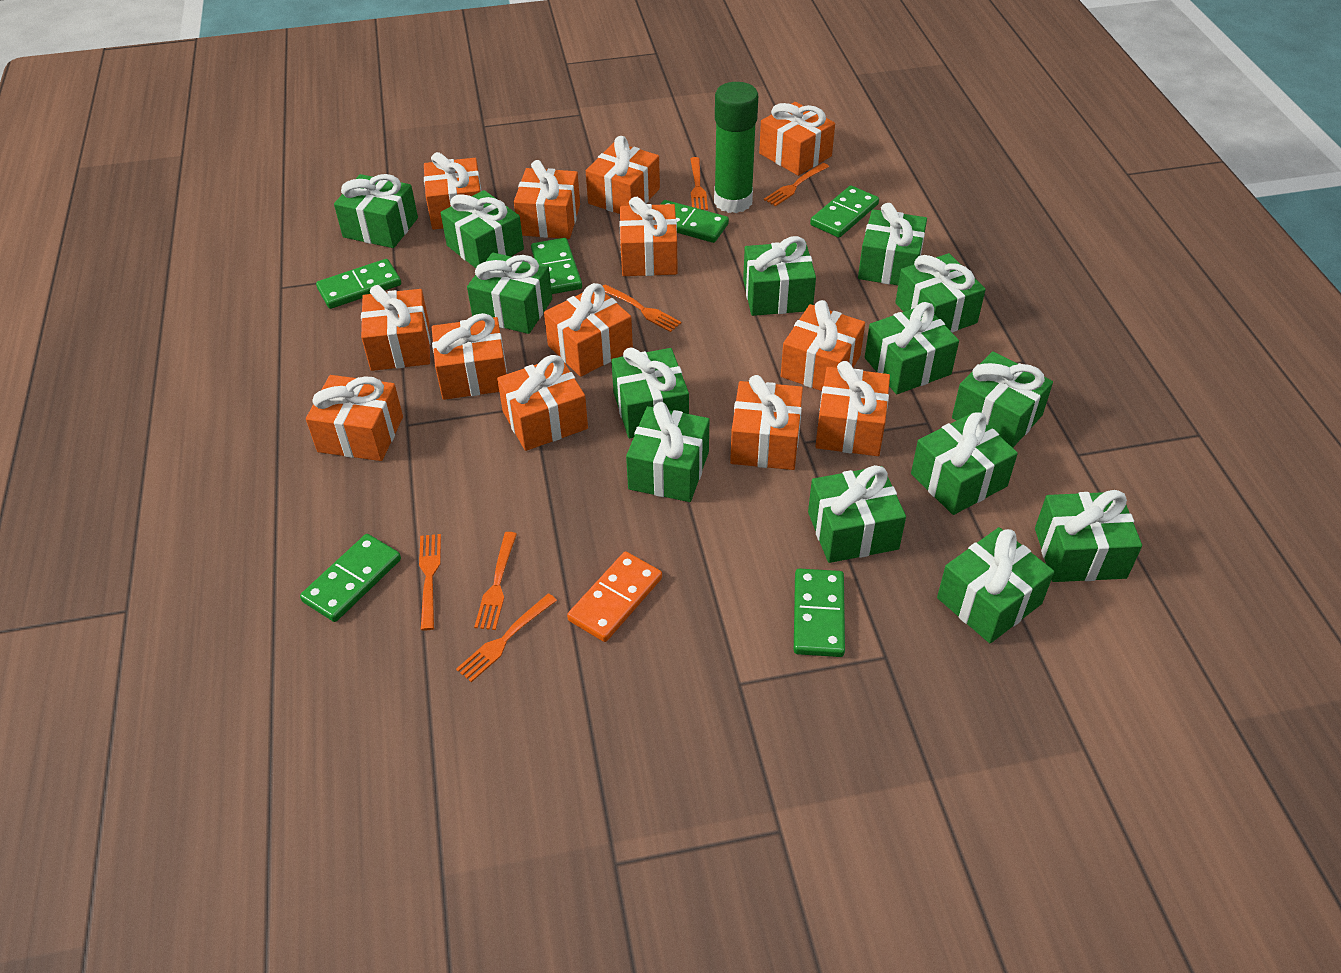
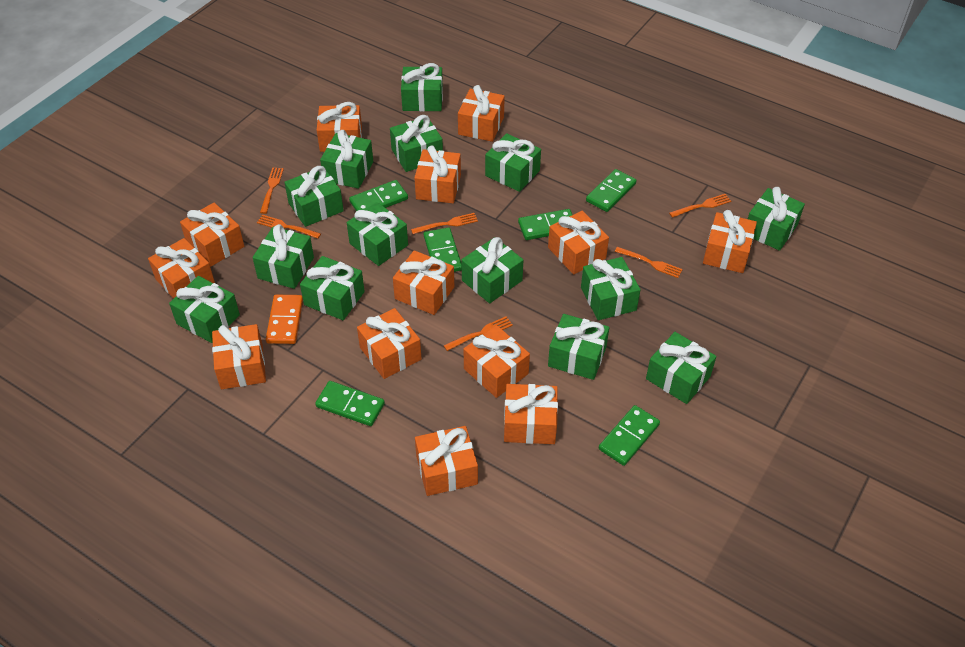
green glue stick: [714,82,758,213] = 1 -> none = 0

